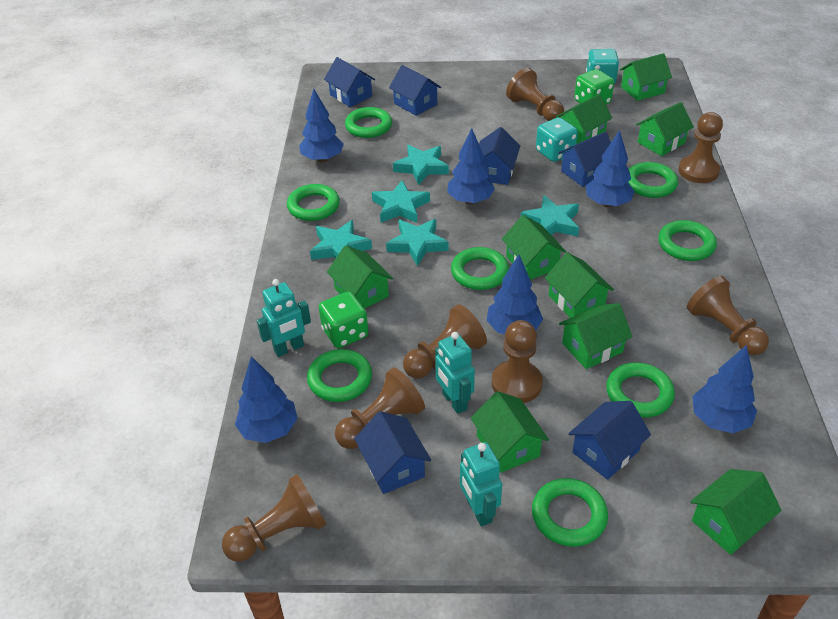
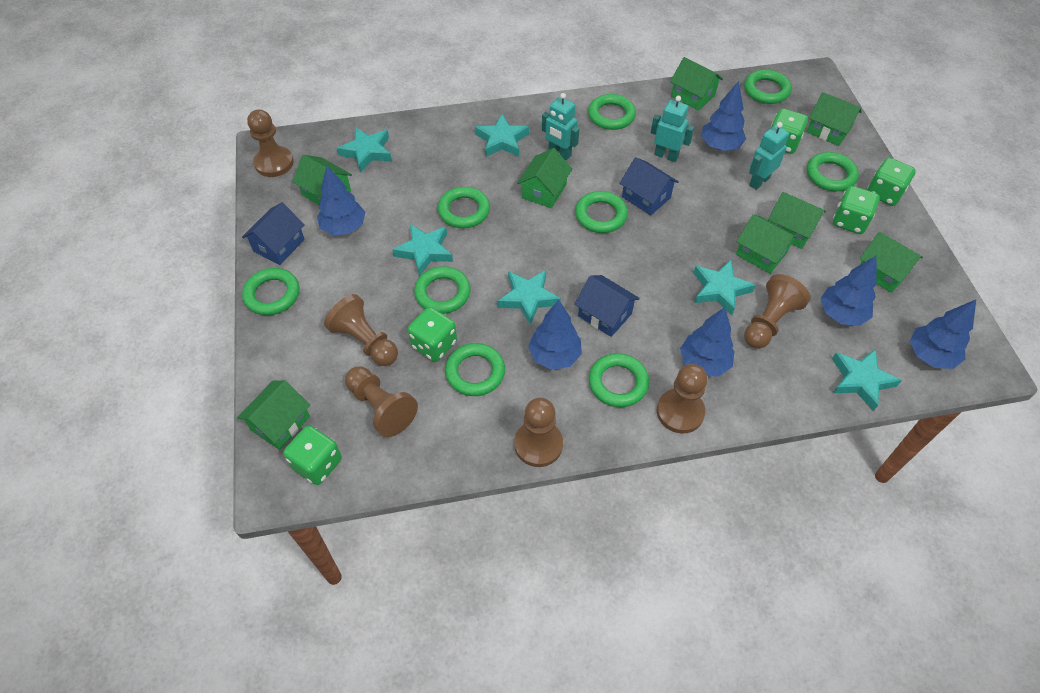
blue house: [324,57,375,107] [354,411,431,494] [389,65,441,116] [479,127,520,185] [558,132,611,187] [568,401,651,480] = 6 -> [242,202,305,265] [575,275,640,337] [620,157,679,216] = 3
brown pawn: [222,474,327,562] [335,367,425,449] [403,304,487,378] [492,320,543,403] [506,68,564,121] [678,112,723,183] [687,276,769,355] = 7 -> [247,110,294,177] [324,294,398,366] [345,366,418,437] [514,398,563,467] [657,364,708,434] [744,274,810,349] = 6
green dice: [319,292,368,348] [574,69,614,105] = 2 -> [283,425,342,485] [408,307,457,362] [771,108,808,154] [833,186,880,234] [867,158,916,206] = 5
green house: [327,245,393,309] [471,391,549,473] [502,215,566,280] [545,252,614,318] [556,94,612,144] [559,303,633,369] [620,53,672,101] [636,102,694,156] [690,469,782,555] = 9 -> [237,380,310,450] [292,155,352,205] [517,148,572,208] [670,57,723,111] [736,214,798,274] [768,192,826,249] [807,92,862,146] [860,232,923,293] = 8
green ring: [287,184,340,221] [307,349,372,402] [345,107,392,138] [451,247,509,290] [532,478,608,547] [606,362,675,417] [628,162,678,198] [658,220,717,261] = 8 -> [242,268,299,315] [414,266,471,314] [438,187,490,228] [445,343,505,396] [575,191,628,233] [588,94,636,130] [589,353,649,407] [744,69,792,104] [807,152,859,191] = 9
turquoise dice: [536,117,578,162] [586,49,619,84] = 2 -> none = 0
turquoise star: [310,220,372,260] [372,180,430,223] [386,219,449,266] [393,145,449,185] [521,195,579,236] = 5 -> [337,127,392,172] [392,224,453,276] [475,114,529,157] [498,270,561,325] [694,260,756,315] [832,349,902,411] = 6

